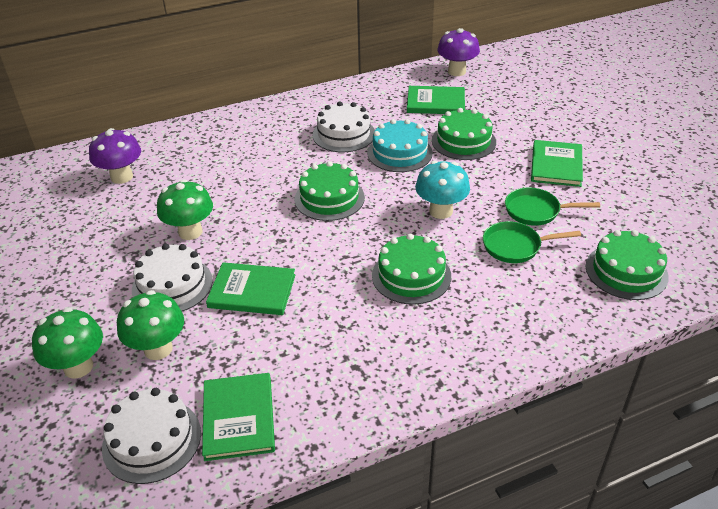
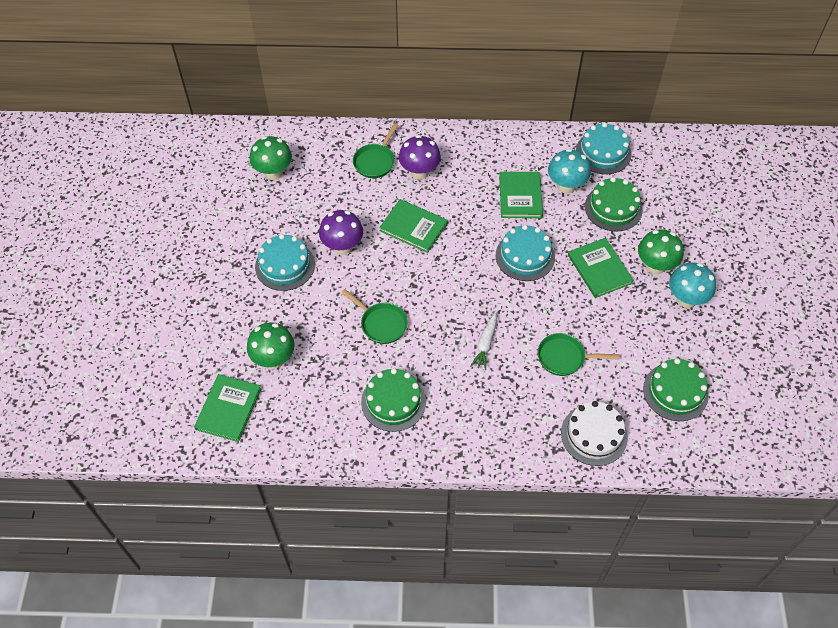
green cake: [295,161,365,221] [372,234,451,305] [432,108,496,160] [586,230,669,300] = 4 -> [361,368,426,432] [585,177,643,232] [643,358,709,421] = 3
green pan: [483,221,581,263] [505,188,600,226] = 2 -> [341,289,408,344] [353,123,398,178] [538,333,619,376] = 3
turquoise cake: [367,119,433,172] = 1 -> [255,234,315,291] [496,225,555,281] [576,123,631,174] = 3
turquoise mushroom: [415,161,470,219] = 1 -> [548,149,591,194] [669,263,716,308] = 2
white cake: [102,388,201,484] [132,243,213,311] [313,101,375,152] = 3 -> [561,401,628,466] = 1
white carrot: none = 0 -> [470,311,497,370] = 1

